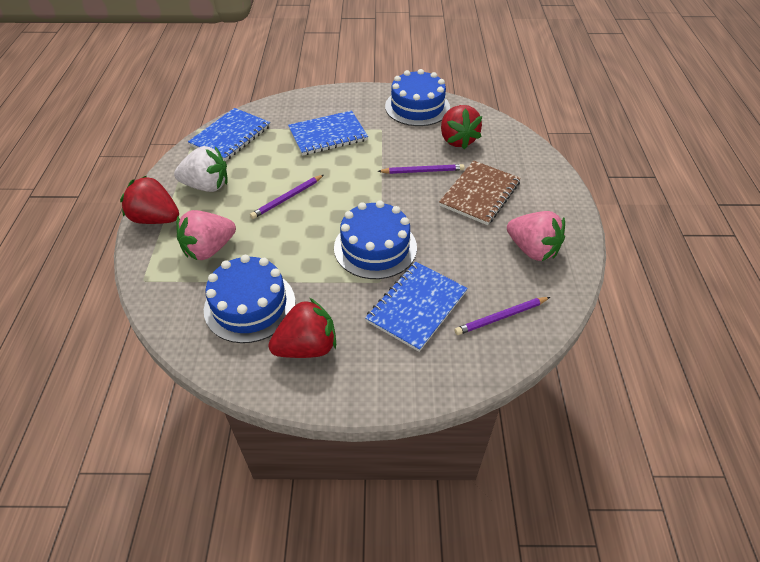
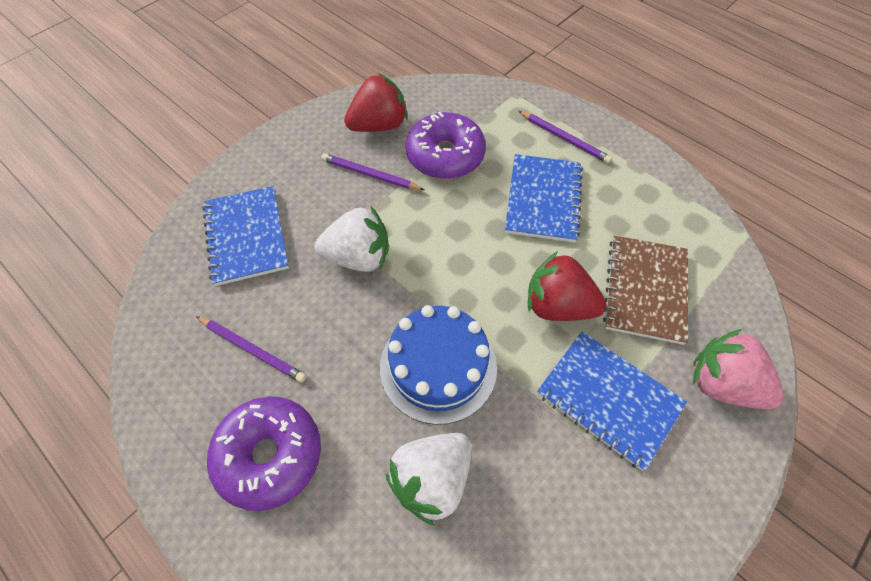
blue cake: [204,255,295,343] [334,201,417,279] [385,69,450,126] = 3 -> [380,305,497,425] = 1
pink strawberry: [176,210,236,261] [507,211,565,261] = 2 -> [693,329,783,409] = 1
purple donut: none = 0 -> [207,396,321,511] [406,112,486,179] = 2
red strawberry: [120,176,179,224] [268,298,336,358] [441,105,482,149] = 3 -> [344,73,408,132] [528,251,606,321] = 2
white strawberry: [174,146,228,192] = 1 -> [314,206,389,272] [386,433,472,526] = 2

